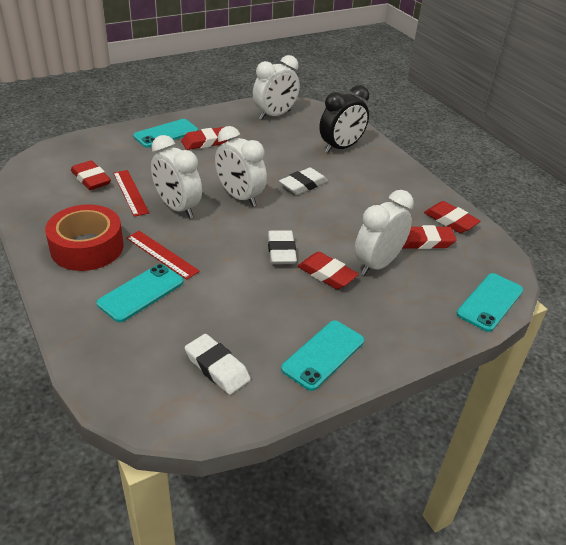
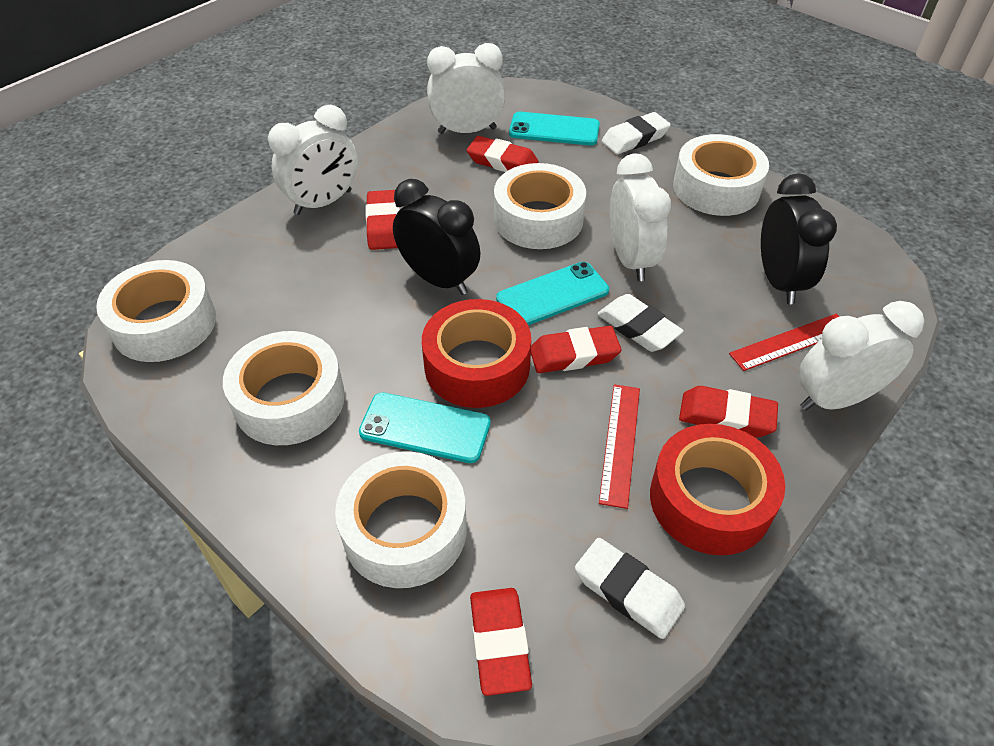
black clock: [319,85,369,153] = 1 -> [393,179,481,295] [761,173,837,304] = 2
red tape: [45,204,123,271] = 1 -> [422,299,531,408] [650,424,785,555] = 2
turquoise phone: [97,264,184,322] [133,119,198,148] [281,321,364,391] [456,273,523,332] = 4 -> [359,392,491,463] [496,262,609,325] [509,112,600,145] = 3
white tape: none = 0 -> [96,260,216,362] [223,331,345,445] [335,451,467,588] [494,163,586,249] [673,134,769,216] = 5

